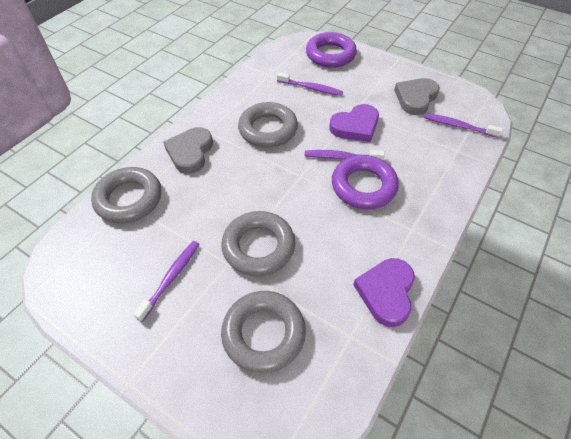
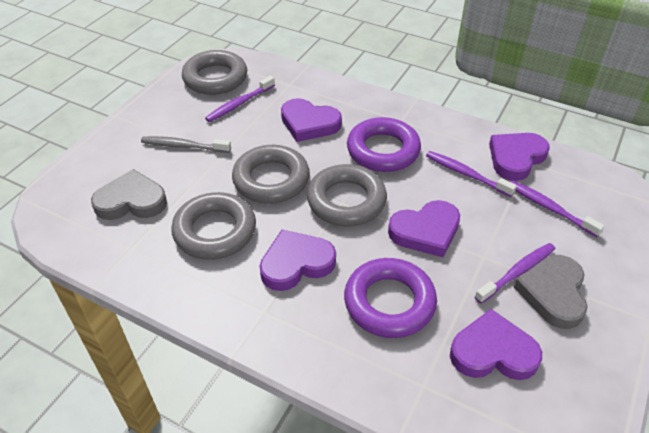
grey toothbrush: none = 0 -> [141,136,231,153] = 1
purple heart: [329,104,379,142] [353,258,415,327] = 2 -> [260,230,336,291] [281,98,342,142] [388,200,460,257] [450,309,542,380] [489,133,550,181] = 5

